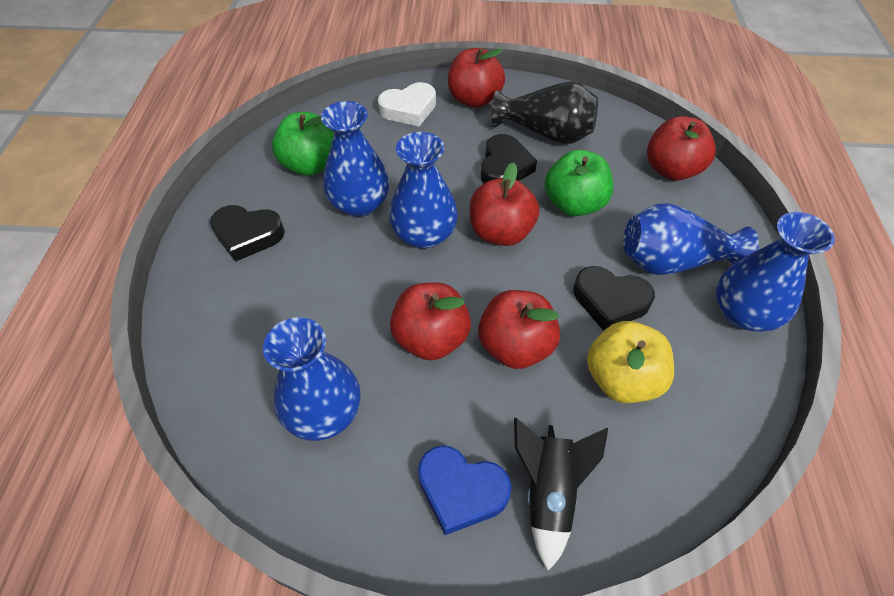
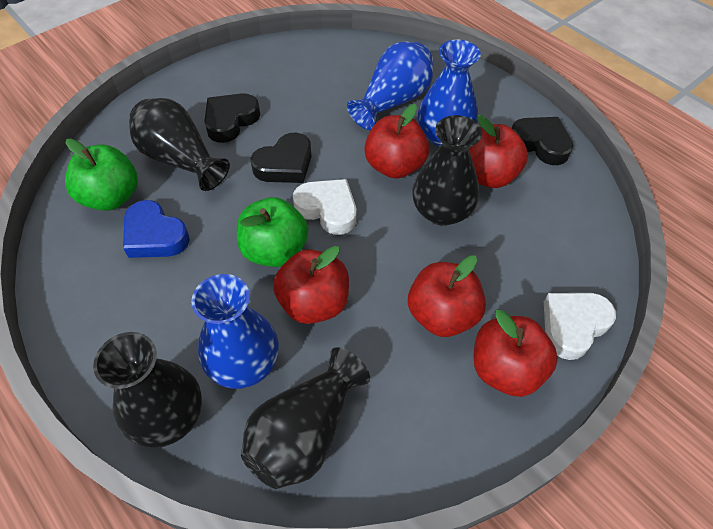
black rocket: [514,418,608,571] = 1 -> none = 0
black vase: [491,81,598,144] = 1 -> [93,332,202,448] [129,98,230,191] [241,347,370,489] [413,115,482,226] = 4
blue vase: [263,317,360,441] [321,101,389,217] [389,132,458,249] [623,203,759,275] [716,212,835,332] = 5 -> [191,274,279,389] [347,42,433,130] [418,40,481,147] = 3
white heart: [378,82,436,126] = 1 -> [293,179,356,235] [544,293,616,360] = 2
yellow apple: [587,321,674,403] = 1 -> none = 0

